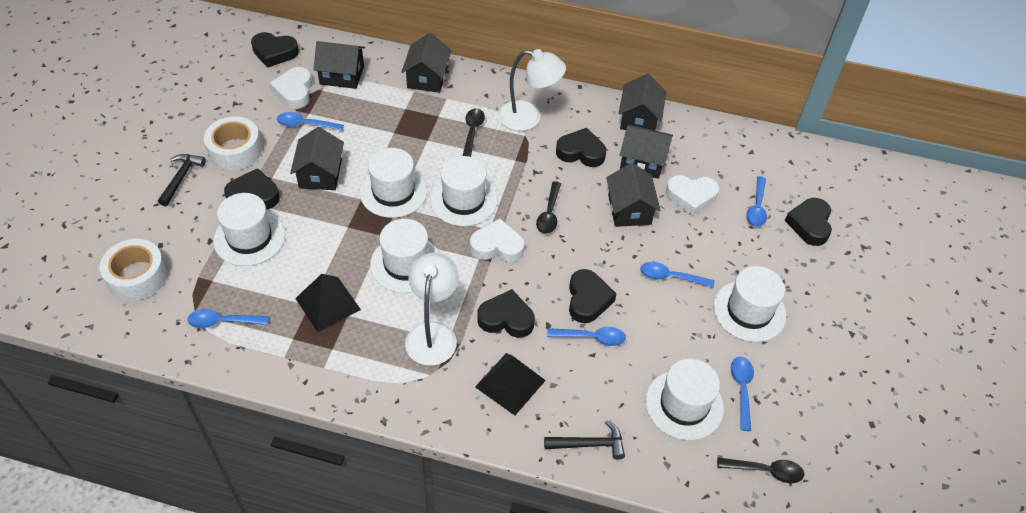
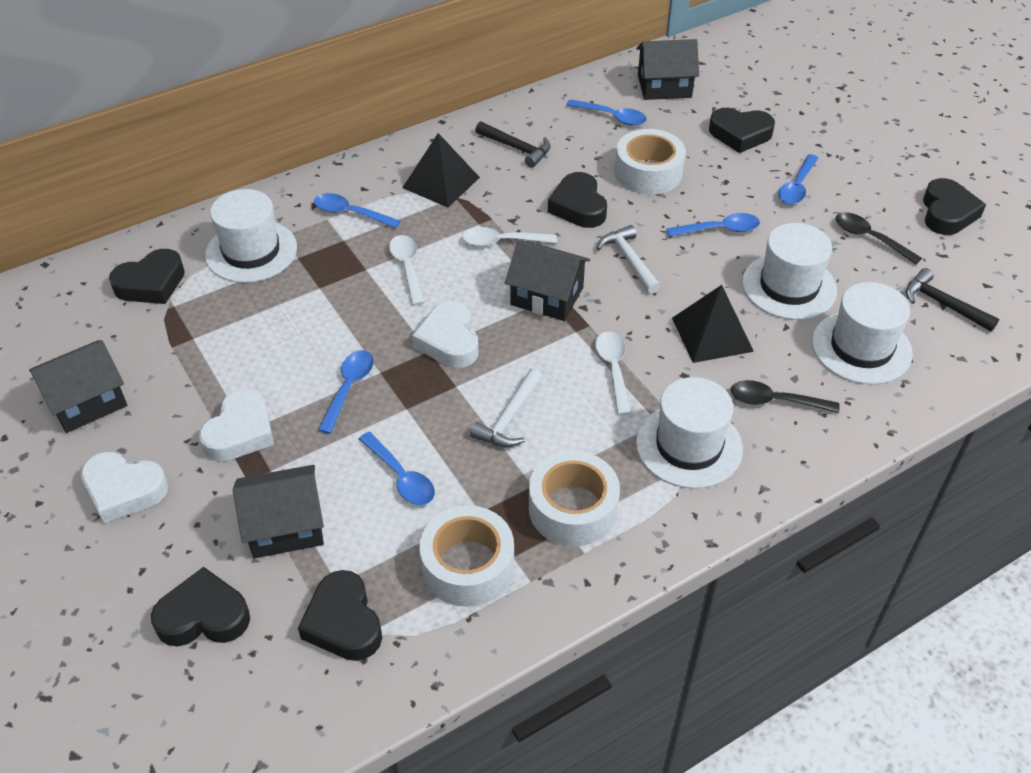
black house: [290,127,344,190] [313,41,365,89] [401,33,452,93] [606,163,661,227] [618,74,667,130] [620,125,673,179] = 6 -> [29,340,127,433] [233,465,324,558] [505,240,590,321] [636,39,699,100] = 4
black spoon: [463,108,485,157] [536,181,561,234] [717,457,804,483] = 3 -> [730,380,840,413] [835,212,922,264] = 2
white hammer: none = 0 -> [470,368,543,447] [597,225,661,294] = 2
white hat: [213,193,285,266] [360,148,427,218] [370,219,439,293] [430,156,498,226] [645,359,724,440] [713,266,786,342] = 6 -> [205,189,297,283] [636,377,743,489] [742,223,837,320] [812,282,913,384] = 4
white lamp: [405,253,459,366] [498,49,566,131] = 2 -> none = 0
white spoon: none = 0 -> [389,235,425,305] [462,227,557,247] [595,332,631,415] = 3
white tape: [99,239,168,301] [204,116,262,170] = 2 -> [420,506,514,607] [529,451,620,546] [615,129,686,194] = 3

